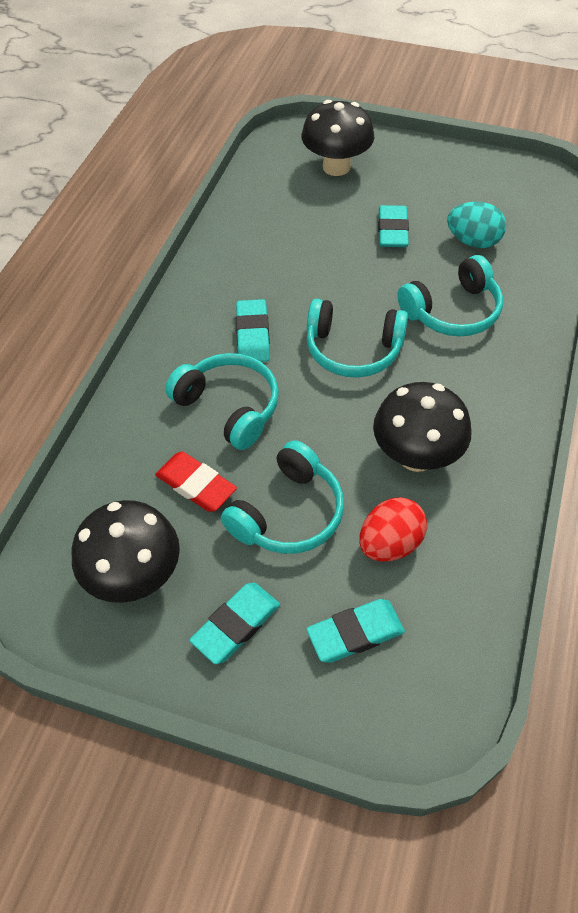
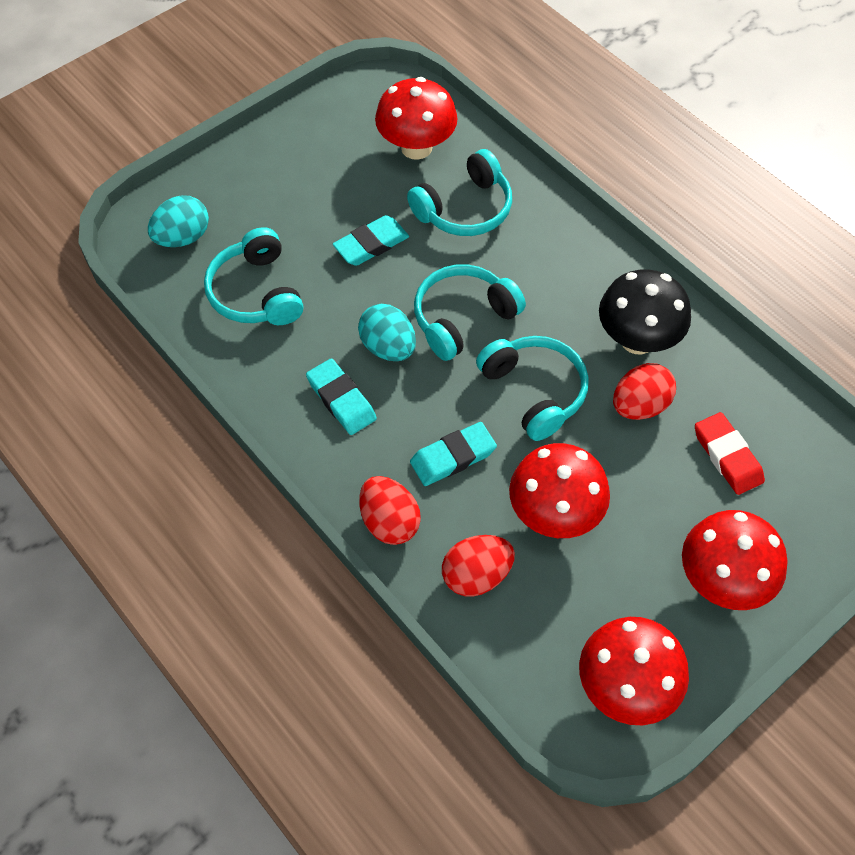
black mushroom: [72,500,180,603] [302,100,374,176] [373,382,472,472] = 3 -> [599,269,691,354] = 1
red egg: [359,497,427,562] = 1 -> [359,476,421,545] [442,535,515,597] [613,363,676,420] = 3
red mushroom: none = 0 -> [375,77,458,160] [509,443,610,538] [579,617,689,725] [682,510,788,610] = 4
turquoise egg: [447,201,506,248] = 1 -> [148,195,209,247] [358,304,416,361] = 2
turquoise eraser: [189,583,280,664] [236,299,270,362] [306,599,405,663] [378,205,409,247] = 4 -> [306,358,377,435] [333,215,409,266] [410,422,497,486] = 3

